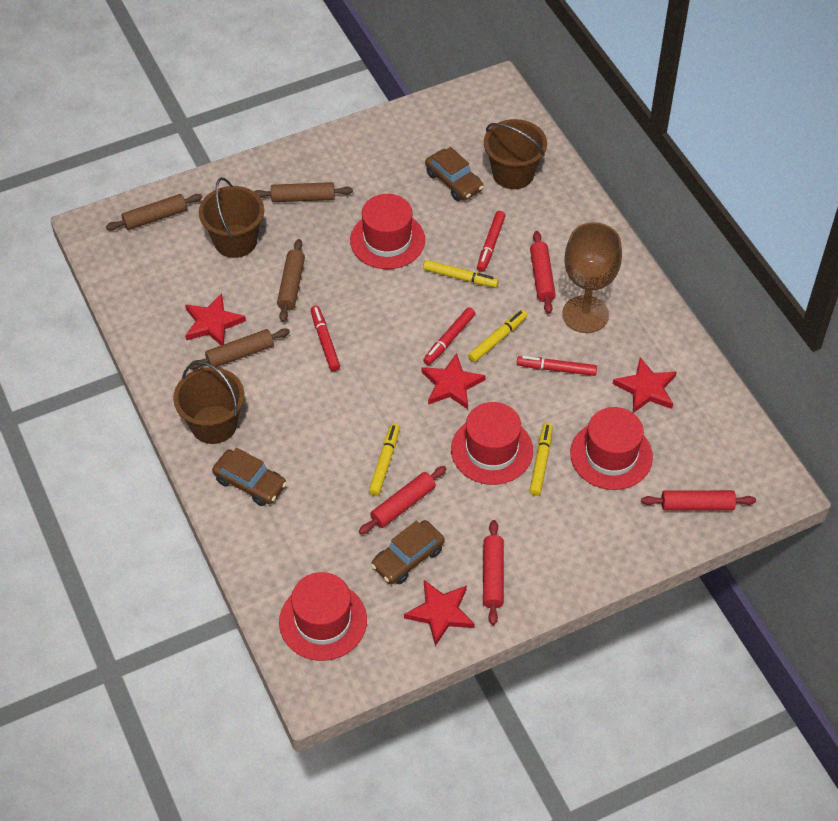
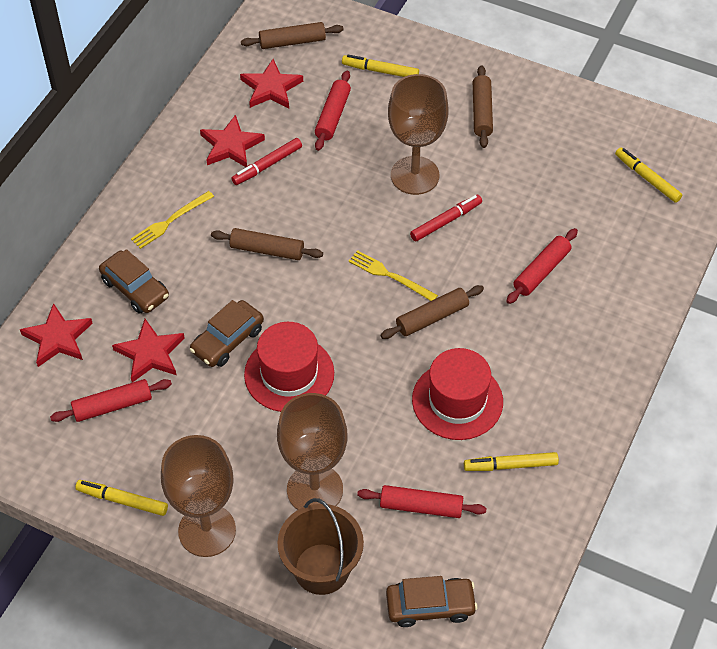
brown bucket: [173,361,245,444] [199,177,264,258] [484,119,547,189] = 3 -> [277,498,364,595] = 1
brown goblet: [562,222,622,333] = 1 -> [161,435,236,557] [277,393,347,510] [388,74,449,195] = 3
red hat: [279,572,367,661] [350,194,425,269] [451,402,533,485] [570,407,653,490] = 4 -> [244,322,334,412] [412,348,503,440] = 2
red marker: [311,306,340,371] [423,307,475,365] [477,211,506,272] [517,356,597,376] = 4 -> [231,138,302,185] [410,195,482,242] = 2
yellow fork: none = 0 -> [131,191,214,249] [349,250,438,301] = 2

